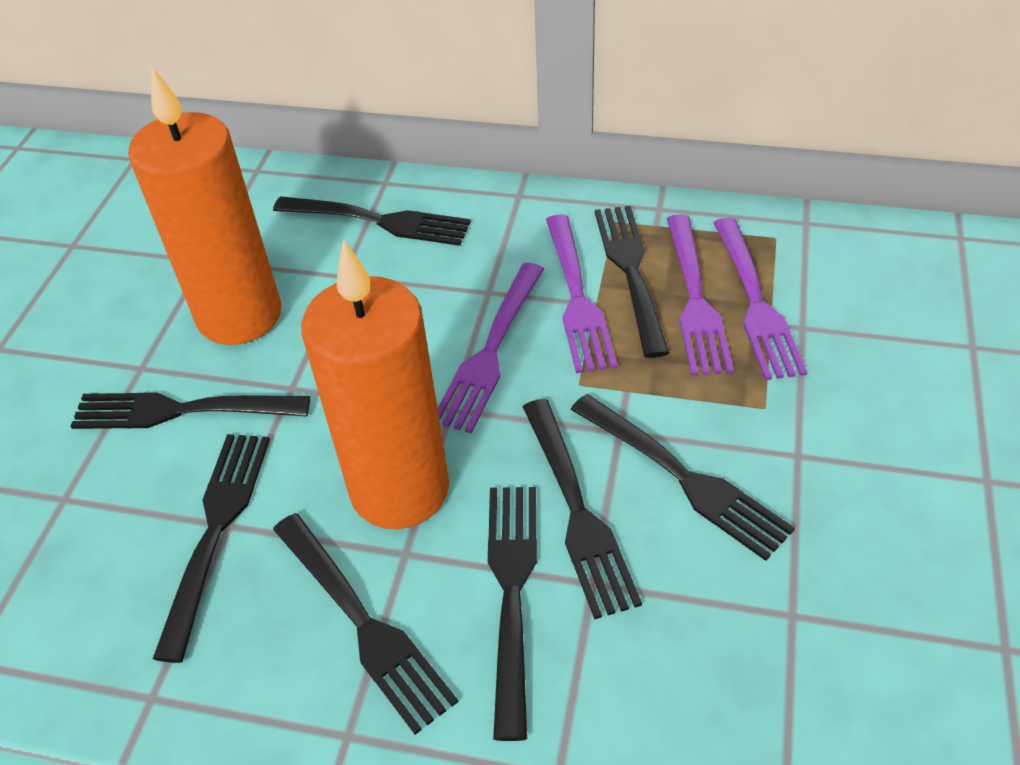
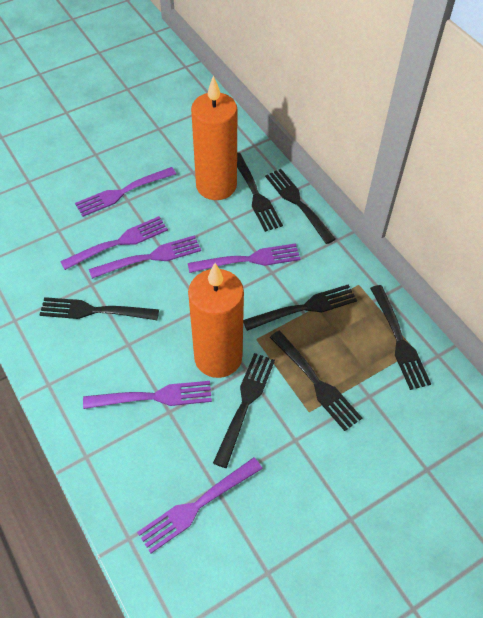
black fork: [71,392,310,429] [153,434,270,663] [273,196,471,246] [273,513,458,735] [488,487,537,741] [523,399,642,619] [570,394,795,561] [595,206,669,358] = 8 -> [40,297,159,320] [213,353,275,468] [237,153,283,232] [243,285,357,331] [265,169,335,244] [270,331,362,431] [370,285,431,390] = 7
purple fork: [438,263,544,433] [546,214,618,374] [667,214,734,376] [713,218,807,380] = 4 -> [60,216,168,270] [75,167,176,217] [83,381,212,409] [89,235,201,279] [137,457,263,553] [188,243,300,273] = 6

